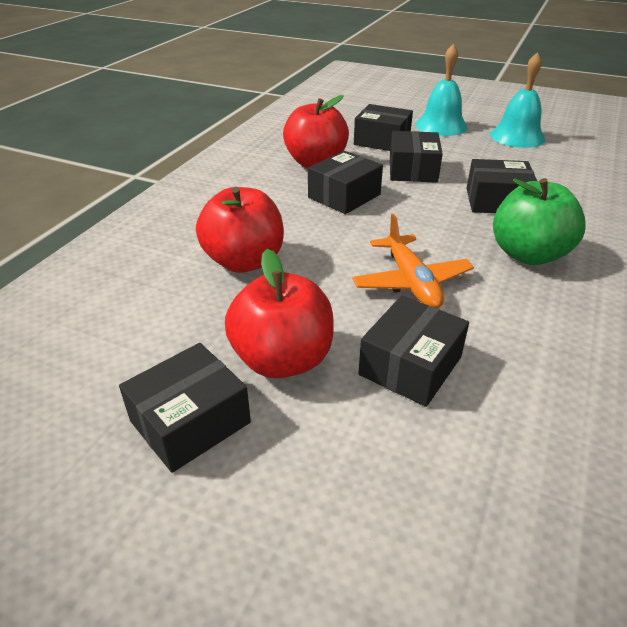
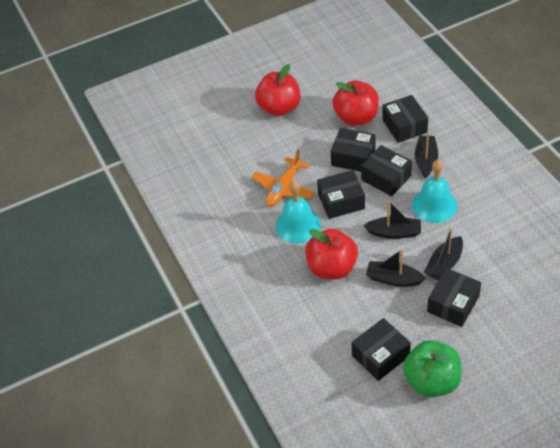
black boat: none = 0 -> [363,201,421,239] [366,249,426,287] [415,132,438,178] [424,228,463,281] = 4

